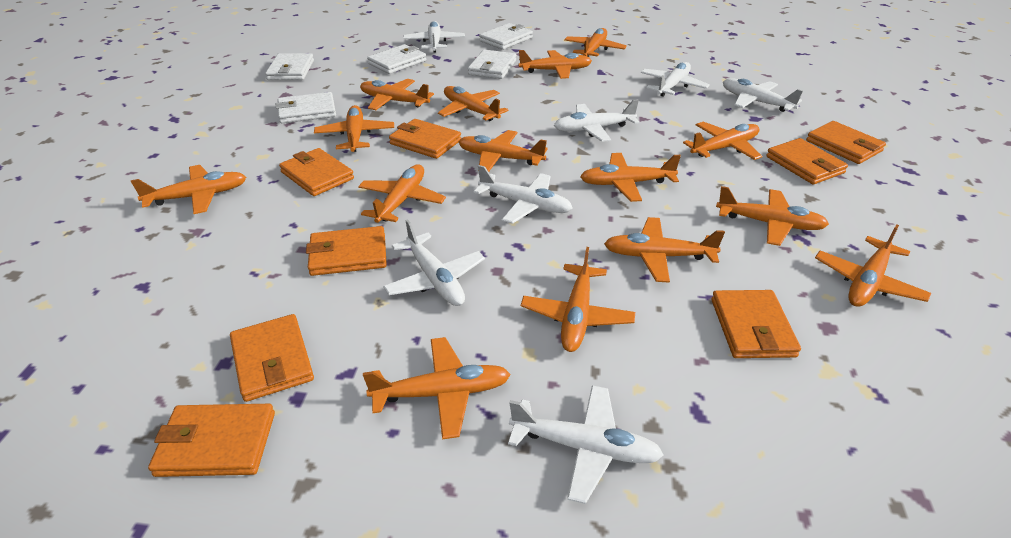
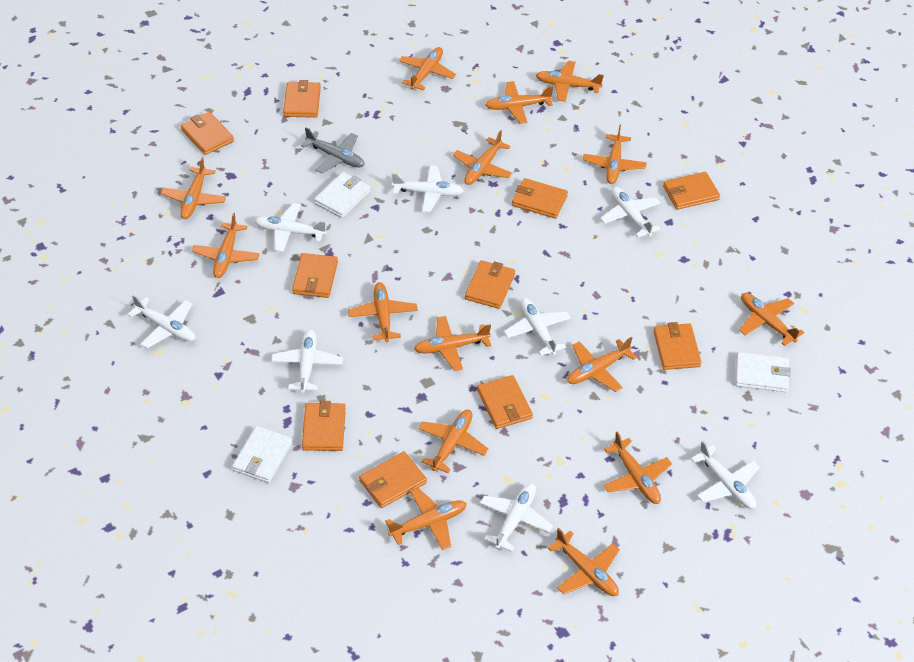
grey plane: none = 0 -> [301,127,365,174] = 1
orange wallet: [148,404,275,477] [230,314,314,402] [279,148,354,196] [306,226,387,276] [389,119,461,159] [711,290,801,358] [766,138,848,185] [806,121,886,164] = 8 -> [181,112,234,155] [283,80,321,118] [292,253,338,298] [302,401,346,451] [359,451,427,508] [465,260,515,309] [477,375,533,429] [512,178,568,219] [653,322,701,370] [663,172,720,210] = 10
white plane: [383,219,485,306] [403,21,465,53] [474,165,572,224] [508,385,663,504] [554,99,639,142] [641,62,710,97] [723,78,803,112] = 7 -> [127,295,195,348] [255,203,327,252] [271,330,343,393] [392,165,464,212] [480,483,553,552] [504,298,571,356] [600,187,661,238] [691,440,760,509] = 8
white wallet: [265,53,314,80] [276,92,336,123] [367,44,426,74] [468,49,516,79] [479,23,533,50] = 5 -> [232,426,292,483] [314,172,371,218] [735,352,791,392] = 3

